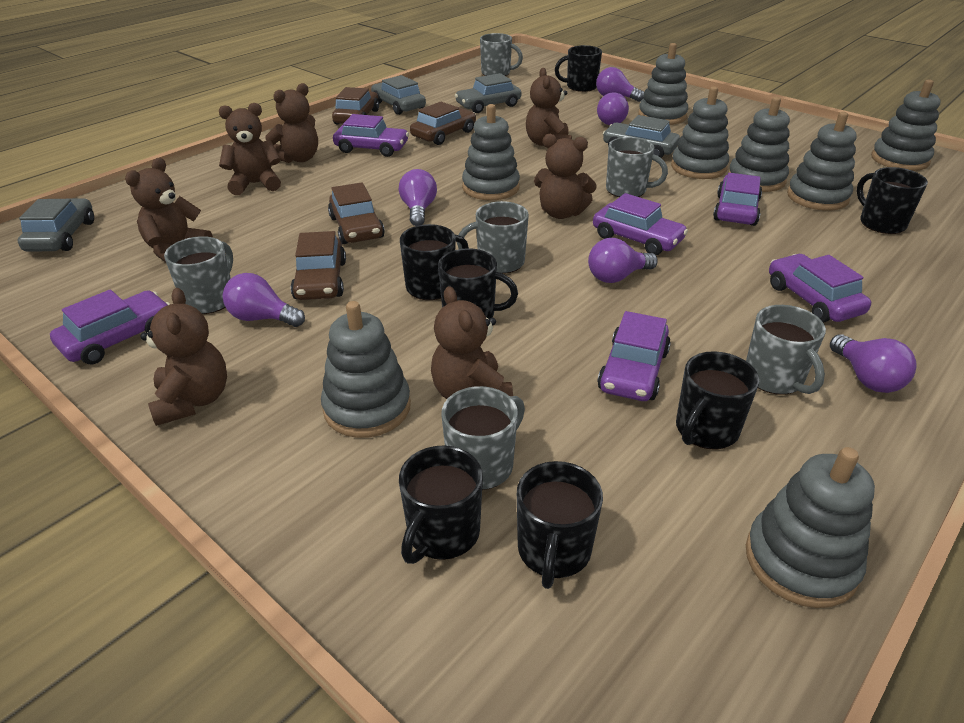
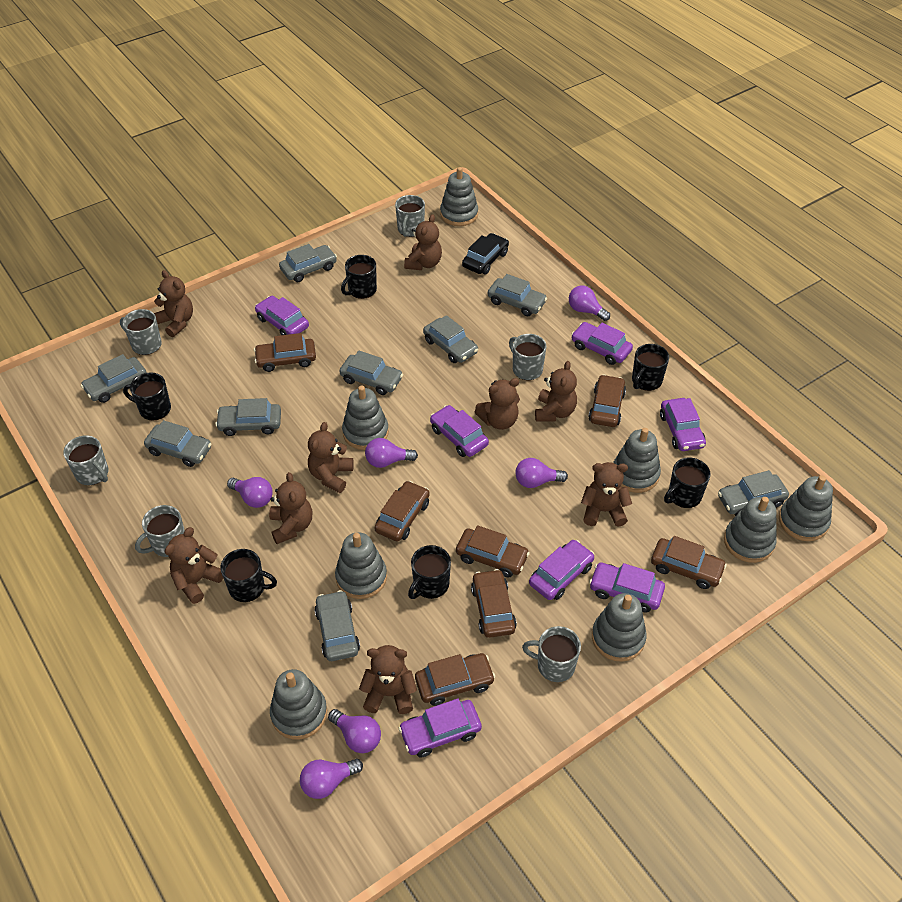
black car: none = 0 -> [462,233,509,275] = 1
black mug: [399,446,483,564] [400,224,469,300] [438,248,518,319] [517,461,603,589] [555,45,602,92] [676,351,759,449] [856,167,928,234] = 7 -> [123,373,171,420] [221,549,277,602] [341,255,377,299] [408,545,451,599] [632,344,669,391] [664,457,710,508] = 6
brown car: [291,231,346,300] [328,182,385,244] [332,87,379,124] [410,102,476,145] = 4 -> [254,333,316,372] [374,481,430,542] [415,653,495,706] [456,525,530,577] [471,569,517,638] [588,374,626,427] [651,536,727,589] = 7
brown teddy bear: [125,158,213,262] [140,288,227,426] [219,103,281,195] [265,83,318,163] [431,286,513,399] [526,68,572,146] [534,134,597,219] = 7 -> [154,270,193,337] [165,527,223,604] [269,472,312,544] [308,422,354,493] [359,645,417,714] [404,214,442,270] [475,378,520,430] [535,361,577,422] [581,462,632,527] = 9
grey car: [18,198,94,252] [371,75,426,115] [455,73,521,113] [603,115,680,158] = 4 -> [81,354,147,403] [144,420,211,467] [215,398,281,436] [279,244,337,282] [315,590,360,661] [340,350,403,395] [423,315,478,363] [488,274,547,316] [718,470,789,516] = 9
purple car: [50,290,170,364] [333,114,409,157] [593,193,688,255] [597,311,671,401] [713,173,762,226] [769,254,871,322] = 6 -> [255,296,309,335] [399,698,482,758] [430,405,489,457] [529,540,594,600] [571,322,633,365] [589,563,665,613] [660,398,706,451] = 7

